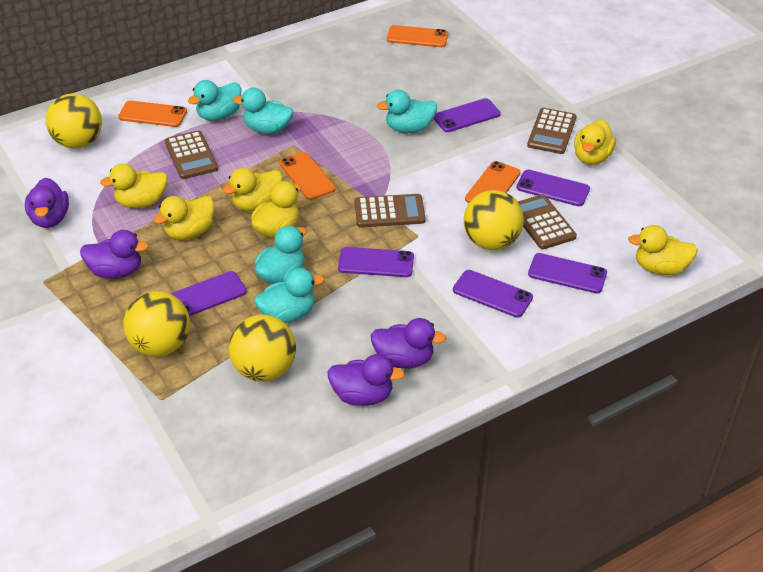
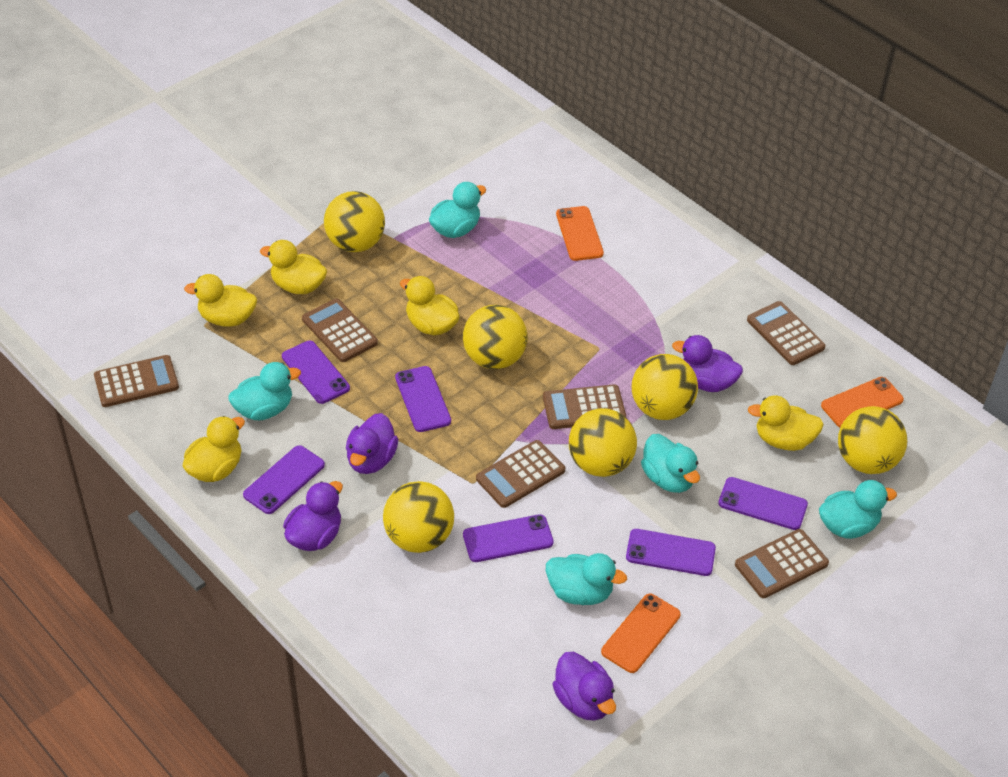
brown calculator: [165,130,218,179] [355,194,426,228] [518,194,577,249] [527,108,576,154] = 4 -> [94,355,179,407] [302,298,378,362] [476,440,565,508] [543,384,626,429] [735,529,829,598] [747,301,826,365] = 6
orange phone: [118,101,187,127] [279,152,335,200] [387,25,448,47] [465,161,521,203] = 4 -> [556,206,604,261] [601,594,681,673] [821,377,904,427] = 3
yellow ball: [46,93,102,149] [123,291,190,357] [229,315,296,382] [464,190,524,250] = 4 -> [324,191,385,252] [383,481,454,553] [463,305,528,369] [569,408,637,477] [632,354,698,420] [838,406,907,474] = 6
yellow duck: [100,163,168,208] [153,196,214,240] [222,168,283,211] [251,181,302,238] [574,120,616,165] [628,225,698,275] = 6 -> [183,416,245,482] [184,274,257,327] [260,240,327,294] [400,276,460,335] [748,395,824,451] = 5

